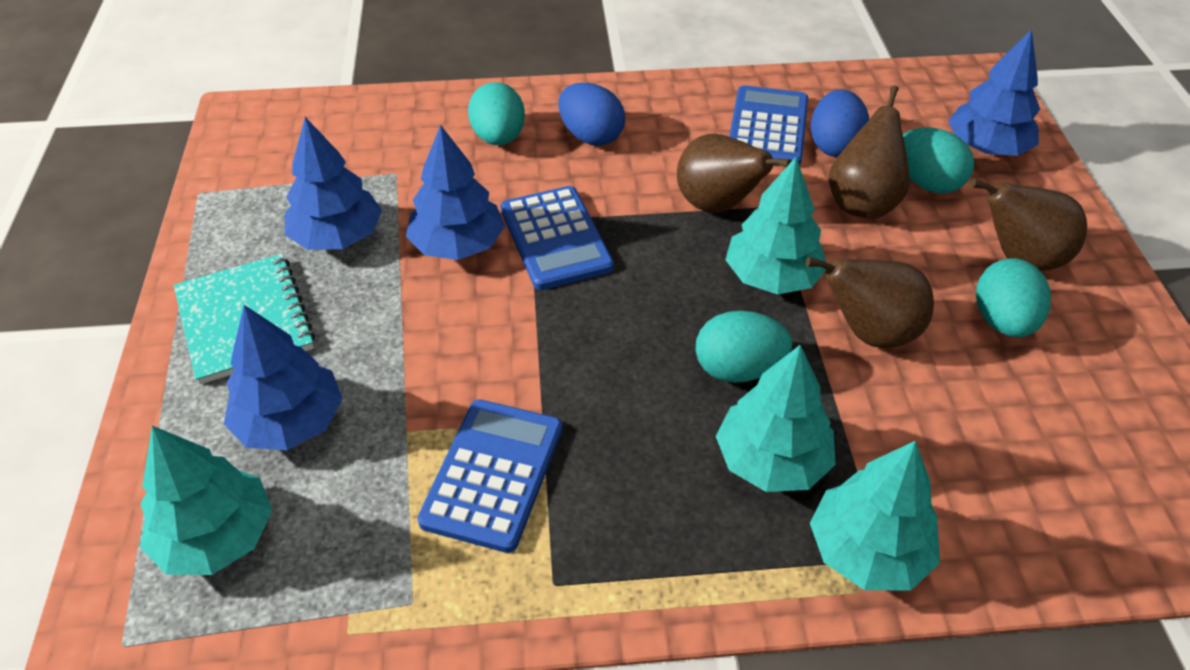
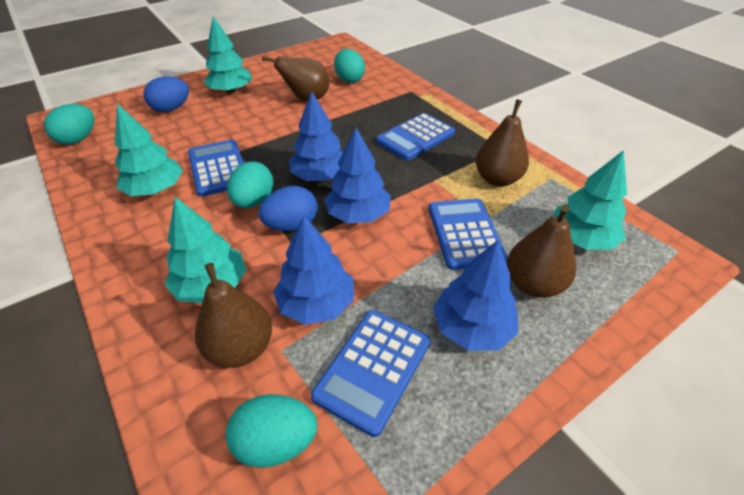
blue calculator: [417,400,562,553] [501,186,614,290] [729,85,808,166] = 3 -> [188,140,244,197] [311,310,430,437] [376,113,455,161] [429,198,508,270] = 4
turquoise notebook: [174,254,315,385] = 1 -> none = 0

